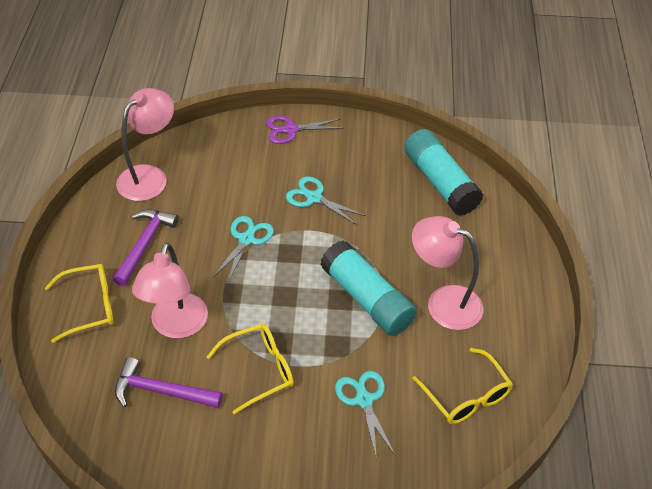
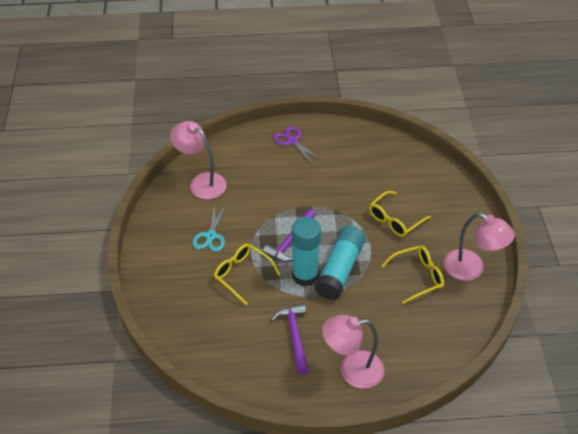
turquoise scissors: [212,216,274,283] [286,176,366,225] [335,371,395,460] = 3 -> [192,204,226,252] = 1

